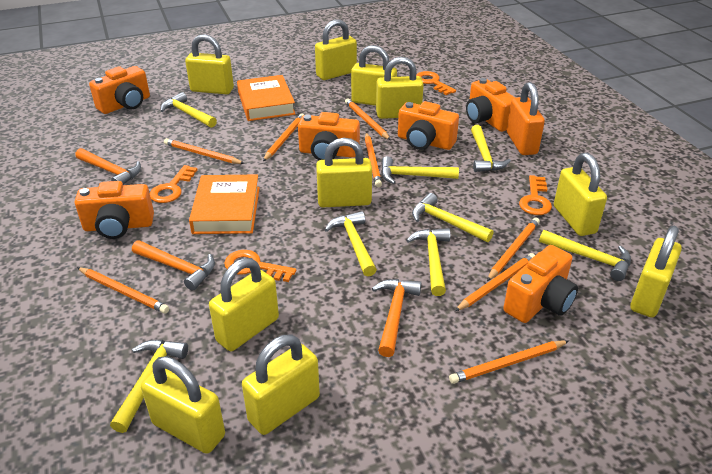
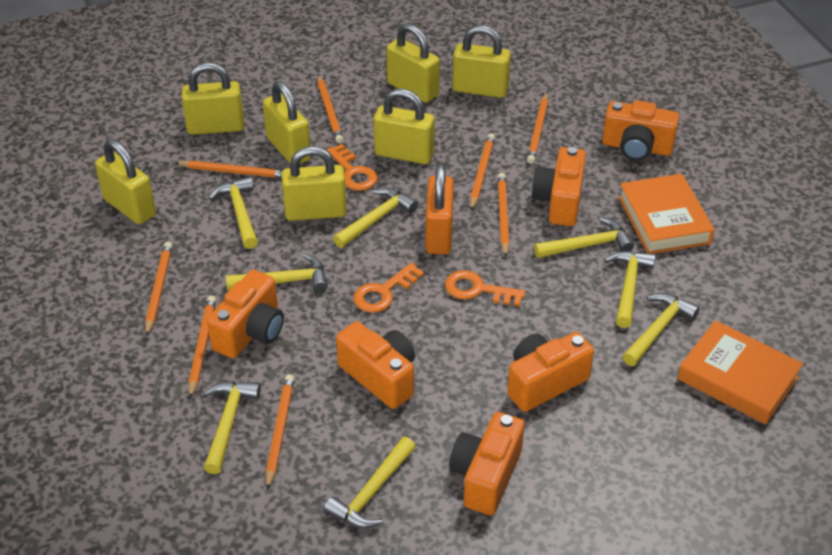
orange hammer: [75,148,141,185] [132,240,215,291] [372,279,421,357] = 3 -> none = 0
orange key: [150,165,197,203] [224,250,296,282] [416,71,456,95] [519,175,552,215] = 4 -> [327,144,378,191] [354,263,424,313] [445,270,525,306] = 3
yellow padlock: [141,356,225,454] [185,34,234,94] [209,258,279,351] [242,334,320,435] [315,19,357,80] [316,138,372,207] [351,45,397,106] [376,57,424,119] [554,153,607,236] [630,226,682,318] = 10 -> [95,139,156,224] [181,62,244,135] [263,81,311,164] [282,146,347,221] [373,89,435,164] [386,24,440,103] [452,25,511,98] = 7

